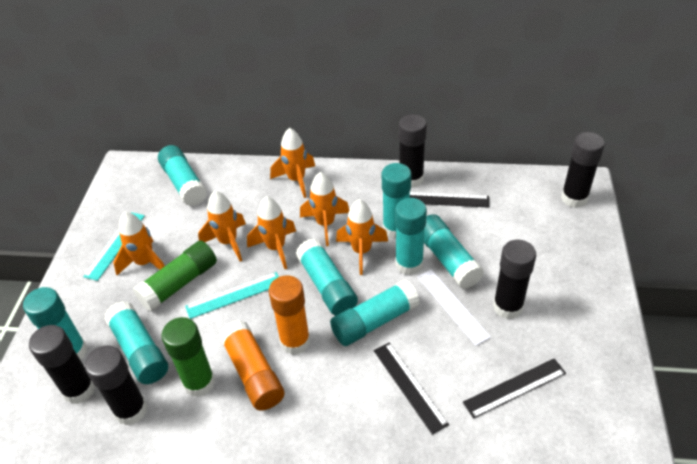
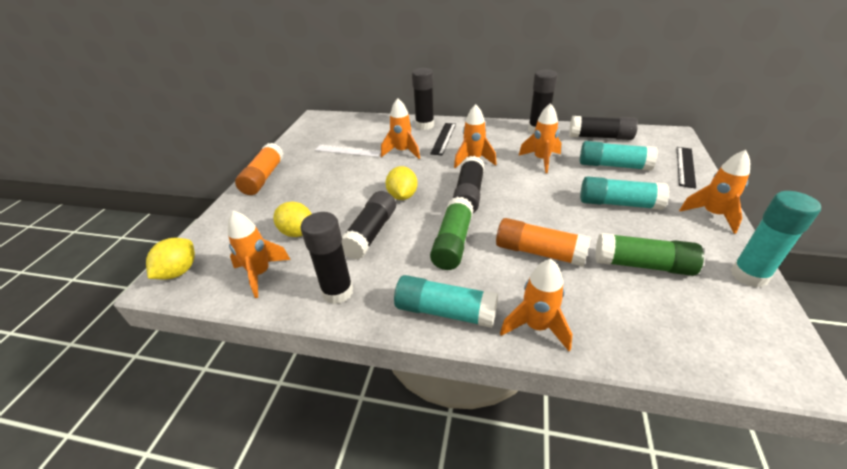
black glue stick: [29,325,95,404] [85,345,147,425] [399,114,427,188] [493,240,536,319] [561,132,605,208] = 5 -> [301,212,353,304] [342,191,396,260] [412,68,434,130] [453,156,484,213] [528,69,557,134] [569,116,638,140] = 6
black ruler: [374,342,449,435] [410,192,489,208] [463,358,566,419] = 3 -> [430,123,456,155] [677,147,696,189] = 2
turquoise glue stick: [23,287,87,360] [104,301,168,384] [158,145,207,206] [296,239,358,316] [330,280,420,346] [382,163,412,239] [395,198,427,275] [424,214,484,289] = 8 -> [394,275,498,328] [580,141,658,171] [580,176,669,210] [731,191,821,288] = 4
turquoise ruler: [83,212,145,281] [185,272,279,319] = 2 -> none = 0
yellow lemon: none = 0 -> [146,238,195,279] [273,202,312,237] [385,166,418,200] = 3

